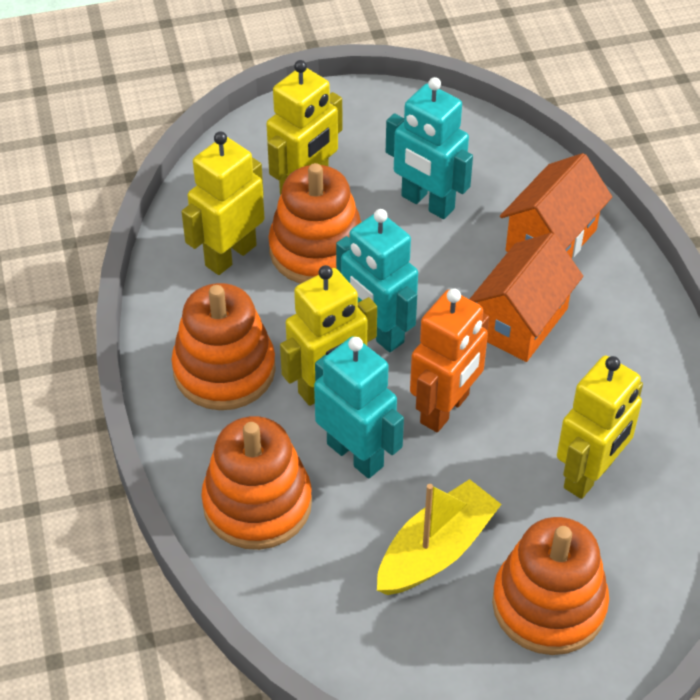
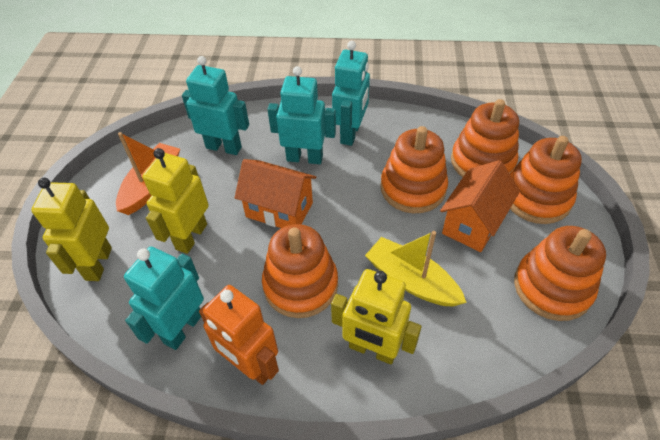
orange boat: none = 0 -> [116,132,180,215] = 1
orange stacking toy: [171,283,276,410] [201,416,312,550] [268,163,361,284] [492,517,609,655] = 4 -> [262,224,338,318] [380,126,448,213] [451,99,519,177] [510,136,582,224] [514,226,606,321] = 5
turquoise robot: [314,337,404,478] [336,209,418,352] [386,77,473,219] = 3 -> [124,247,204,350] [182,56,249,155] [267,66,336,164] [332,41,370,146] = 4
yellow robot: [182,131,265,275] [266,60,342,195] [280,265,377,406] [557,356,643,499] = 4 -> [31,178,112,281] [142,148,209,254] [331,269,421,364] = 3

